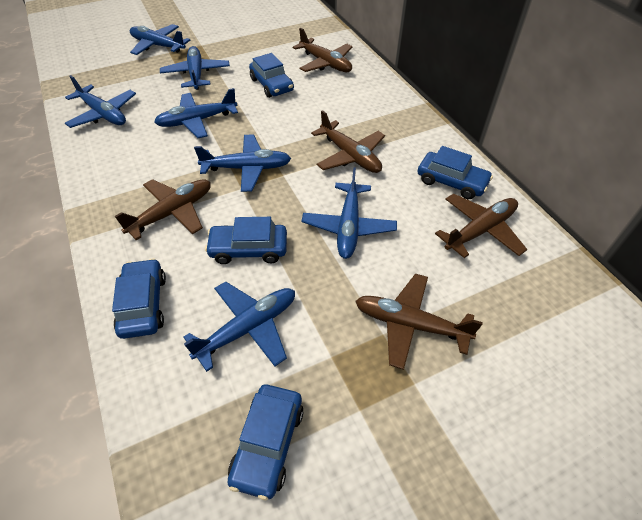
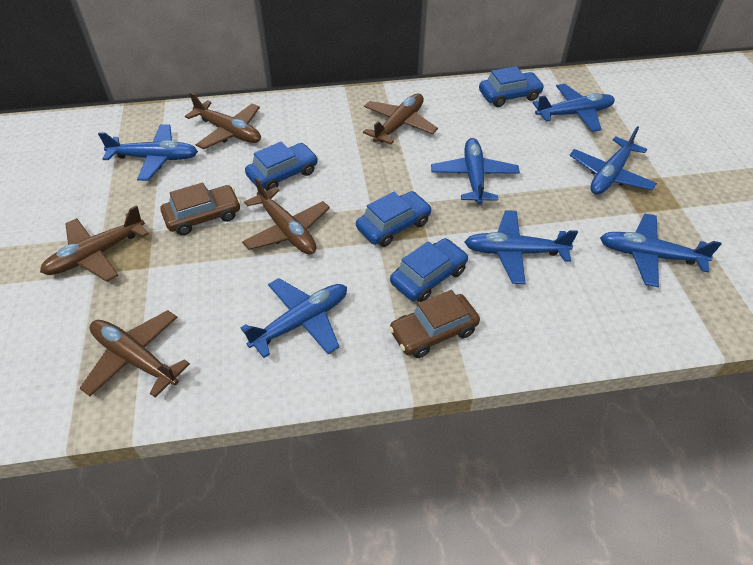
blue car: [112,258,166,339] [205,217,287,264] [227,384,304,500] [249,53,294,98] [417,146,493,200] = 5 -> [245,141,318,191] [356,191,432,247] [390,238,468,302] [479,66,544,107] = 4
brown car: none = 0 -> [161,183,241,235] [389,290,480,358] = 2

